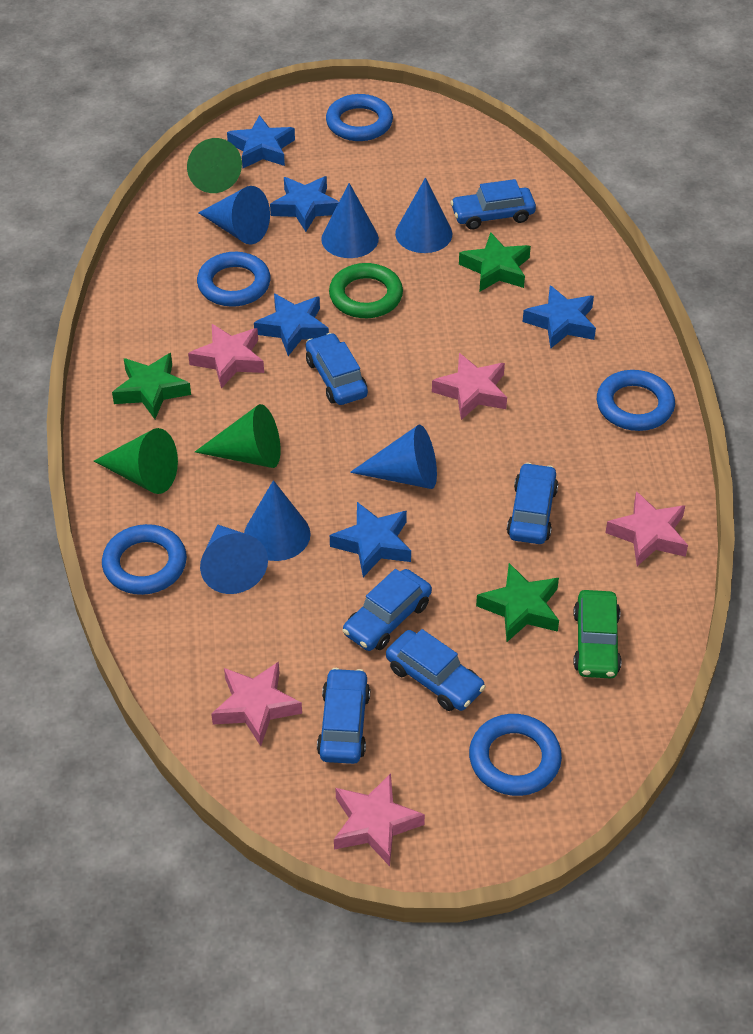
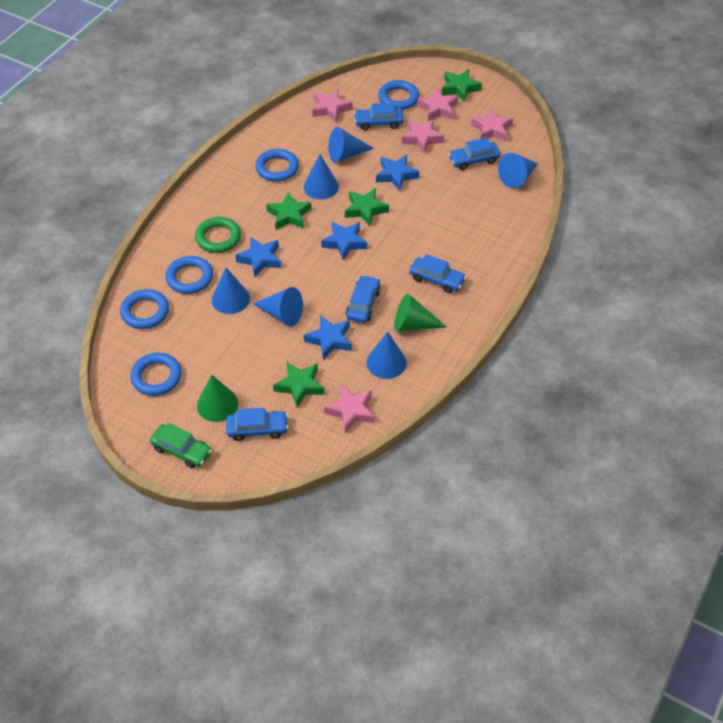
blue car: [306,333,368,405] [317,668,370,764] [342,569,432,651] [386,629,486,711] [450,179,536,230] [507,463,558,544] = 6 -> [226,408,288,441] [346,275,381,323] [354,103,404,130] [409,254,466,293] [448,138,500,170] = 5
blue star: [227,115,295,168] [254,293,329,356] [270,176,339,232] [330,502,411,577] [523,285,596,349] = 5 -> [235,237,281,277] [304,315,352,360] [321,222,367,261] [376,155,419,191] = 4
green cone: [94,428,178,494] [187,138,242,193] [195,404,281,468] = 3 -> [197,374,238,422] [394,293,446,331] = 2
green star: [112,353,191,419] [459,232,531,292] [476,563,559,642] = 3 -> [266,192,311,230] [273,361,324,408] [345,188,389,226] [442,69,482,102] = 4

